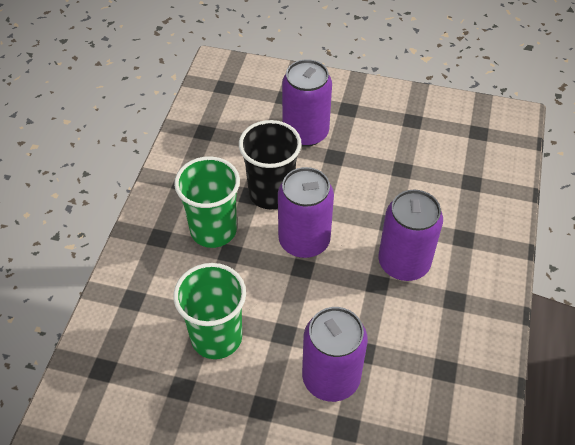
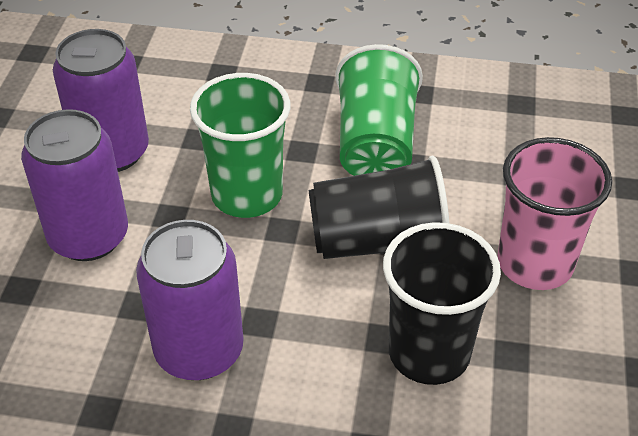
black cup: [239,120,302,209] = 1 -> [309,156,450,259] [383,222,501,385] = 2
pink cup: none = 0 -> [498,137,612,290] = 1
purple can: [278,167,334,258] [282,59,332,147] [302,307,368,402] [378,190,443,281] = 4 -> [21,109,128,261] [53,29,149,172] [136,220,244,380] = 3

